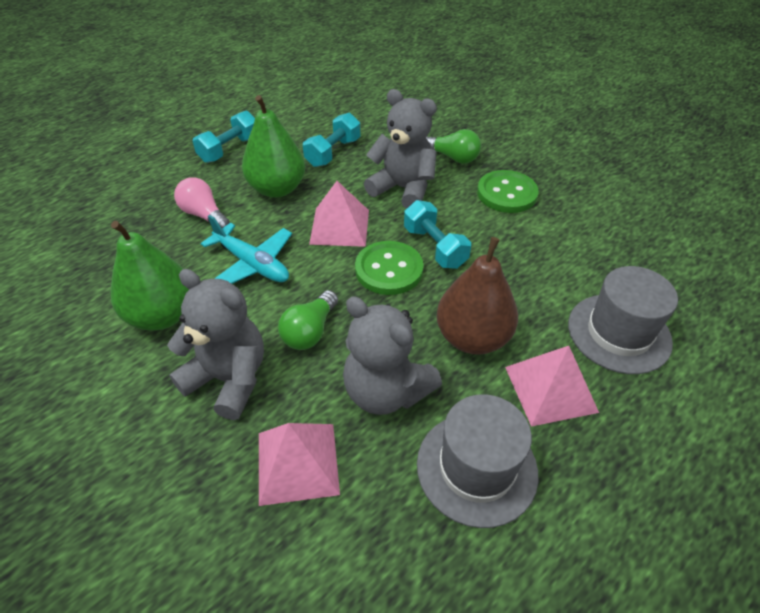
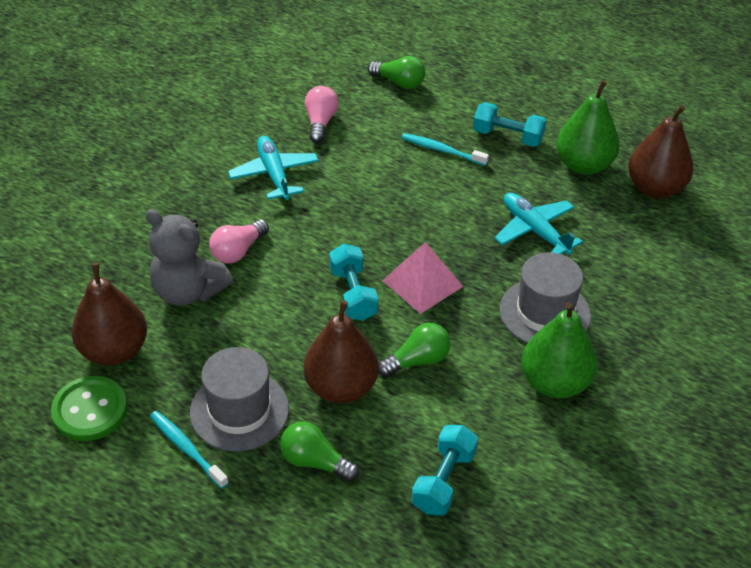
brown pear: [436,237,518,355] = 1 -> [72,263,147,366] [304,300,379,404] [628,105,693,198] = 3
green button: [355,241,423,295] [477,170,539,213] = 2 -> [51,376,127,441] = 1
green light bulb: [278,290,338,350] [426,129,481,164] = 2 -> [280,421,359,482] [367,56,425,89] [378,323,451,377] = 3
grey teddy bear: [167,269,264,420] [343,296,442,415] [364,89,437,209] = 3 -> [145,209,233,306] = 1
pink light bulb: [174,177,230,228] = 1 -> [209,219,269,264] [305,86,339,143] = 2
pink pyramid: [259,423,340,506] [309,181,369,247] [505,346,599,427] = 3 -> [382,242,463,314] = 1
turquoise plane: [201,215,292,284] = 1 -> [228,136,319,200] [494,193,583,255] = 2
turquoise toothbrush: none = 0 -> [150,411,229,489] [401,133,489,166] = 2

